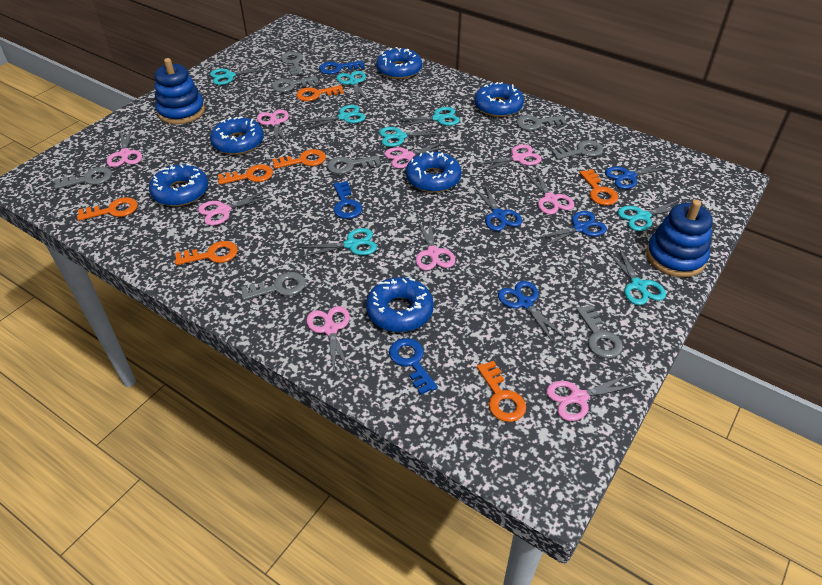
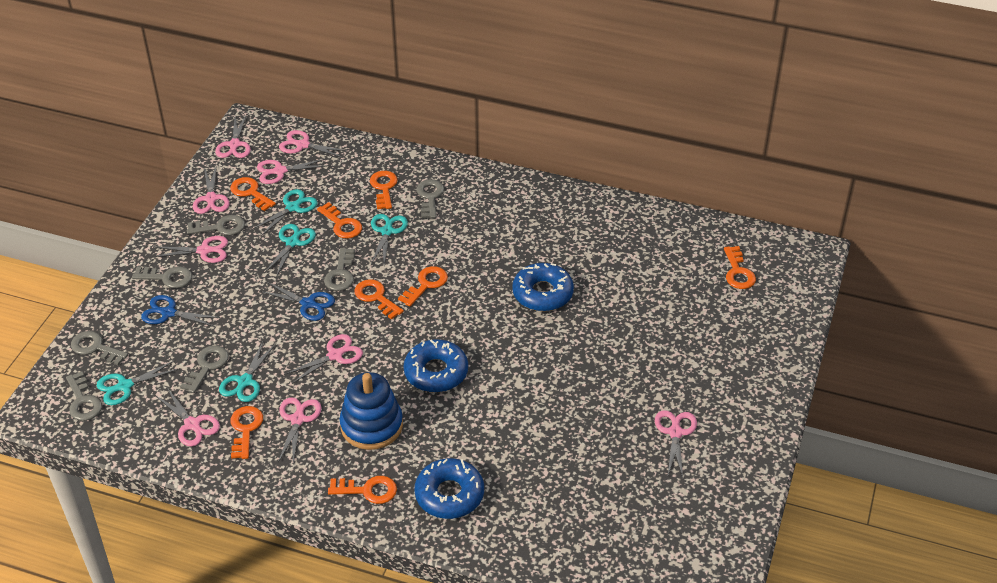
blue donut: [149,164,208,206] [210,116,264,155] [366,277,434,332] [376,47,422,79] [406,151,462,192] [474,82,524,117] = 6 -> [403,339,468,392] [414,458,484,519] [512,263,574,311] = 3
blue key: [319,61,364,74] [333,181,362,219] [389,338,438,395] = 3 -> none = 0
blue scissors: [473,183,522,231] [498,281,566,344] [534,211,607,248] [605,162,673,189] = 4 -> [141,295,221,327] [260,282,335,321] = 2
blue stacking toy: [154,58,205,124] [646,200,713,277] = 2 -> [340,372,403,450] = 1
grey key: [54,167,112,189] [241,272,306,300] [272,76,319,92] [281,52,303,76] [327,155,381,174] [516,115,567,131] [552,140,603,160] [576,305,623,358] = 8 -> [66,372,102,421] [71,331,128,365] [132,266,192,288] [180,345,229,393] [187,215,245,235] [324,248,355,291] [416,179,444,219] = 7
orange key: [77,197,138,221] [175,241,238,265] [218,164,273,185] [272,149,326,169] [296,85,344,101] [477,361,526,422] [580,169,618,205] = 7 -> [230,177,276,211] [230,406,263,459] [317,202,362,239] [328,476,397,504] [354,279,404,320] [370,171,398,209] [398,266,448,307] [724,246,756,289] = 8
turquoise scissors: [210,65,269,85] [298,228,377,258] [301,105,365,130] [336,71,369,103] [379,127,445,147] [395,107,460,127] [606,246,666,305] [617,200,680,231] = 8 -> [97,360,180,405] [219,340,276,402] [252,189,318,236] [264,224,316,277] [371,214,408,265] = 5

